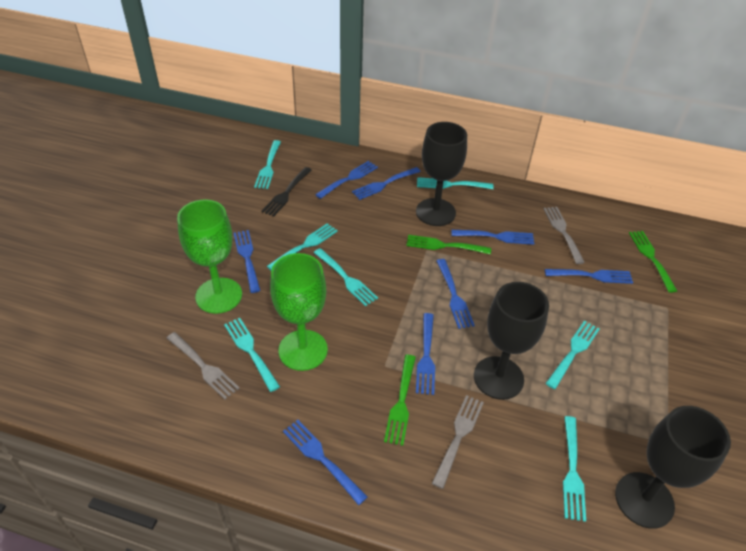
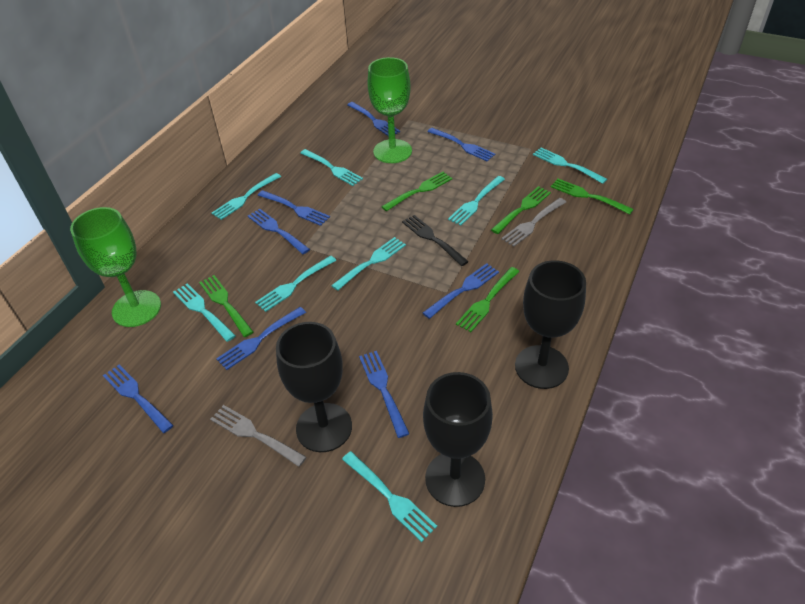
green fork: [384,355,416,446] [406,235,491,254] [629,231,677,293] = 3 -> [199,275,253,337] [381,172,453,211] [456,267,520,332] [491,186,551,234] [551,179,634,215] = 5
grey fork: [167,332,240,400] [432,395,484,489] [543,207,585,264] = 3 -> [210,405,307,467] [501,198,566,247] = 2
turquoise fork: [224,318,280,392] [254,140,281,189] [267,223,338,270] [313,248,378,306] [417,177,494,189] [545,321,600,389] [563,416,586,522] = 7 -> [173,283,236,342] [211,173,281,220] [255,255,336,312] [300,149,363,186] [331,237,406,291] [342,451,437,542] [448,176,505,226] [533,147,607,184] = 8

